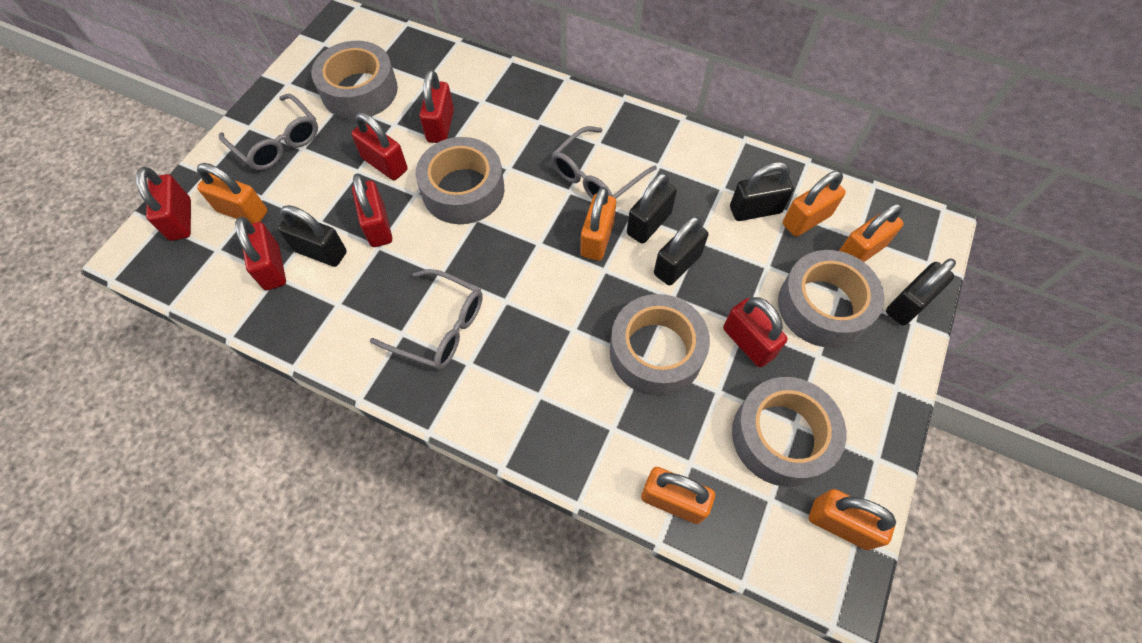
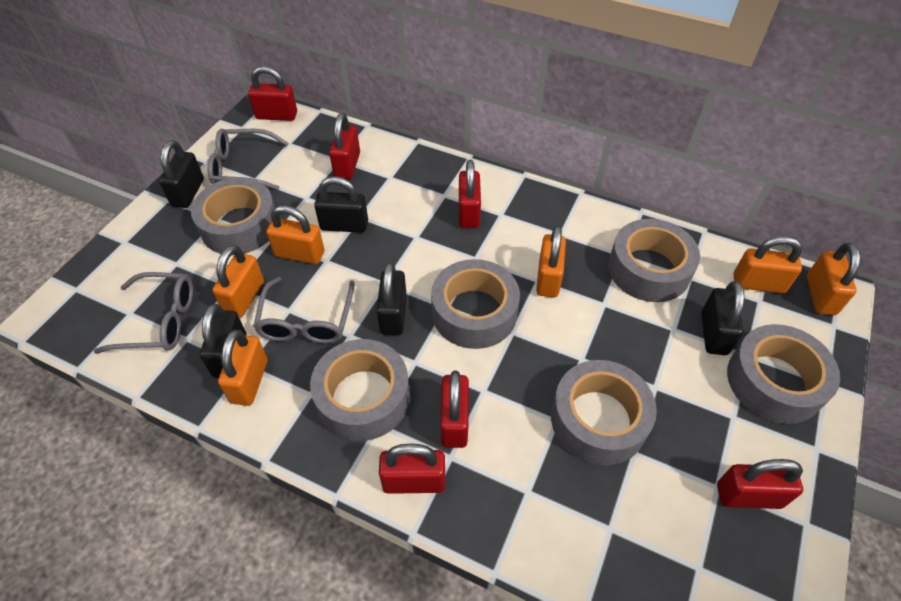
grey tape: [311,41,398,119] [416,137,504,224] [610,294,710,396] [732,377,846,487] [778,250,884,348] = 5 -> [191,178,275,255] [310,339,410,441] [431,259,520,349] [551,360,657,465] [608,219,700,302] [727,324,840,424] = 6

